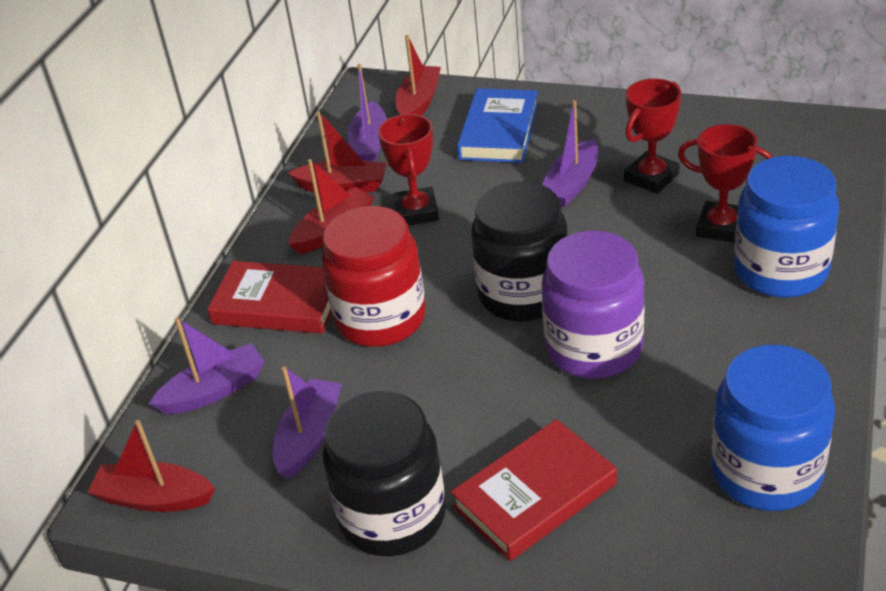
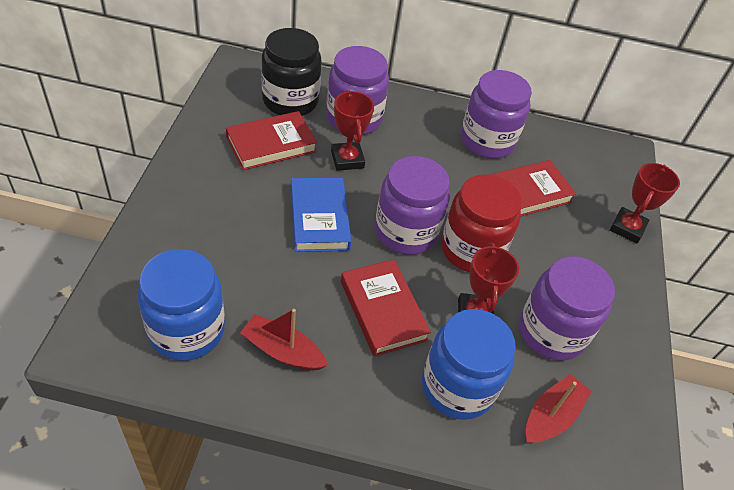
black jar: [323,391,446,556] [471,181,568,322] = 2 -> [261,28,322,116] = 1
purple boat: [149,317,265,414] [273,367,342,479] [348,64,387,162] [542,100,599,207] = 4 -> none = 0
purple jar: [541,230,645,379] = 1 -> [326,46,389,135] [375,156,450,255] [461,70,532,159] [519,256,615,361] = 4
red boat: [87,420,215,512] [288,111,387,193] [288,159,374,254] [395,35,441,116] = 4 -> [240,309,328,370] [526,374,592,443] = 2
red book: [207,261,332,334] [451,419,617,561] = 2 -> [226,111,317,170] [341,259,431,357] [489,160,576,216] = 3

